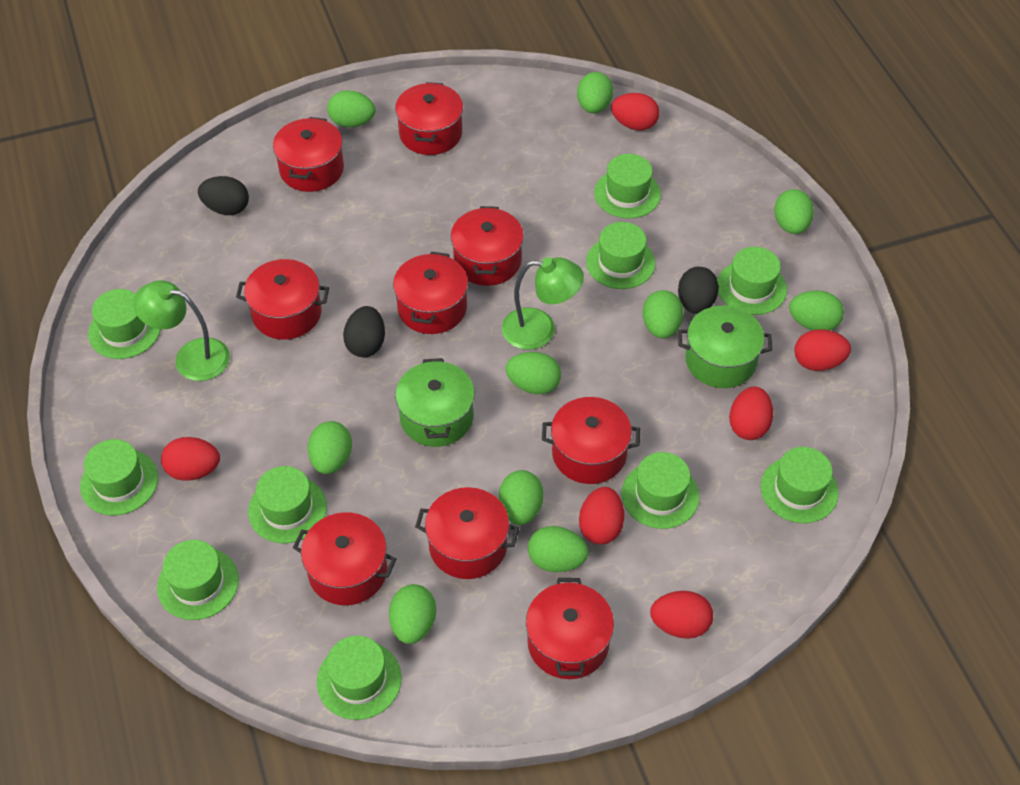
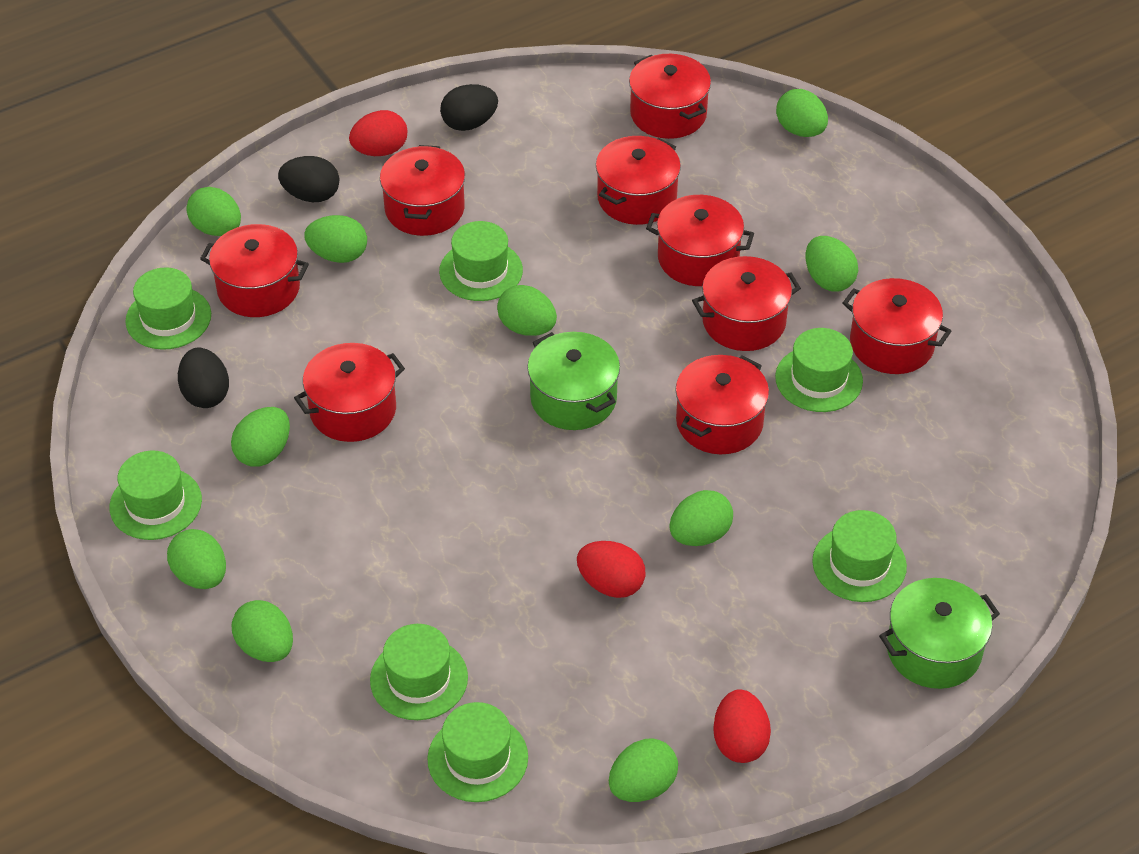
green hat: [80,439,158,516] [88,289,161,359] [157,540,239,620] [248,466,327,543] [317,636,401,720] [586,222,655,289] [594,154,661,218] [622,452,699,529] [717,247,787,315] [760,447,839,523] = 10 -> [109,451,202,540] [125,268,211,350] [370,624,468,720] [427,702,528,802] [439,221,523,301] [775,328,863,412] [812,510,907,602] = 7
green lamp: [133,281,230,381] [502,257,584,350] = 2 -> none = 0
red egg: [161,437,220,481] [579,487,624,544] [611,93,659,130] [650,591,713,639] [729,387,773,440] [794,329,851,371] = 6 -> [349,110,407,156] [577,541,645,598] [713,689,771,763] = 3

